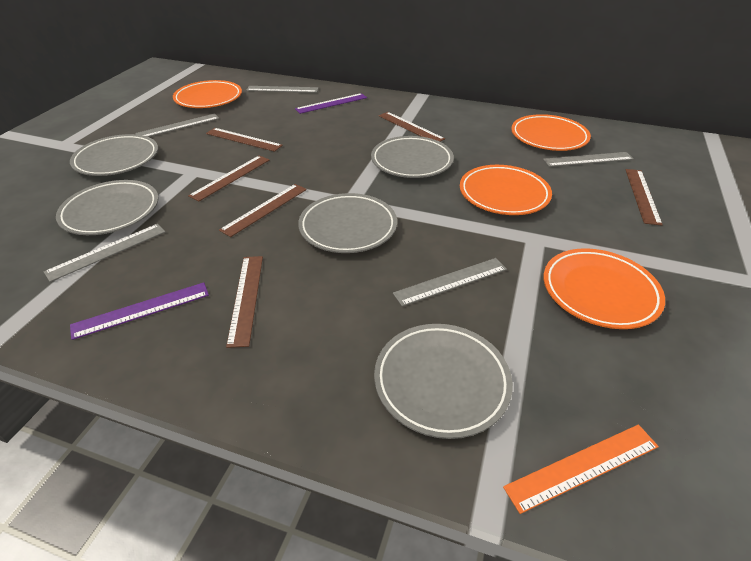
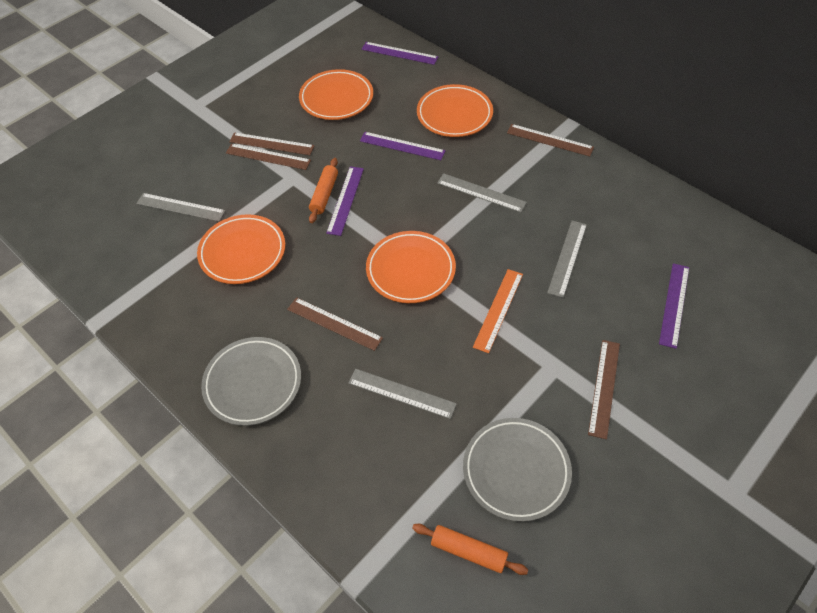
brown ruler: [188,156,269,201] [206,128,283,152] [219,184,307,237] [226,256,263,348] [379,112,445,142] [626,169,663,226] = 6 -> [226,143,311,170] [229,132,315,155] [287,297,383,351] [507,124,594,156] [588,340,620,439] = 5
grey plate: [56,180,159,235] [70,134,158,176] [298,193,397,253] [371,136,454,178] [374,324,513,439] = 5 -> [201,337,301,426] [463,418,572,522] = 2
grey ruler: [44,224,165,282] [135,113,219,137] [246,86,319,93] [393,258,507,307] [543,152,634,167] = 5 -> [136,193,226,222] [348,369,457,419] [437,173,527,213] [547,221,587,298] = 4
orange rolling pin: none = 0 -> [309,158,338,223] [412,524,528,575] = 2
purple ruler: [70,282,209,340] [295,93,367,114] = 2 -> [326,166,364,236] [360,132,446,160] [362,42,438,65] [659,263,689,349] = 4

